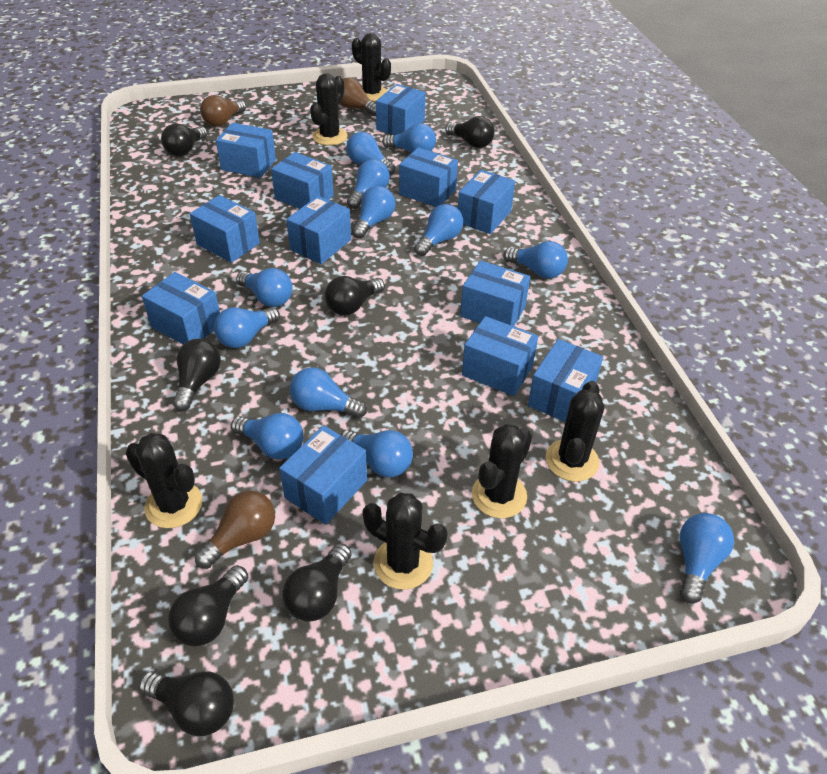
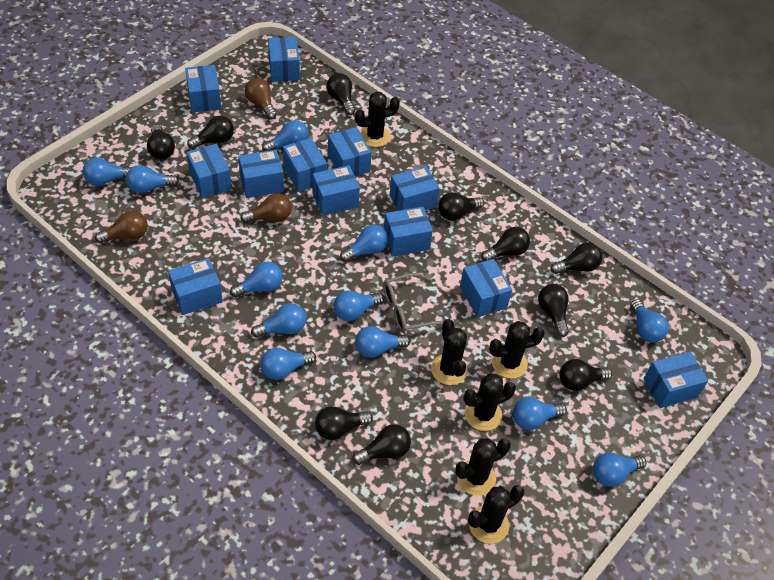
black light bulb: [139,671,234,736] [161,123,207,156] [168,565,248,647] [173,339,221,411] [282,543,352,622] [325,276,385,315] [445,116,495,148] = 7 -> [147,125,175,159] [187,116,234,149] [315,406,373,440] [326,73,355,115] [352,424,411,465] [438,192,484,221] [481,227,530,261] [538,284,569,337] [551,243,602,274] [559,359,612,391] = 10
grey glasses: none = 0 -> [383,273,444,333] = 1

